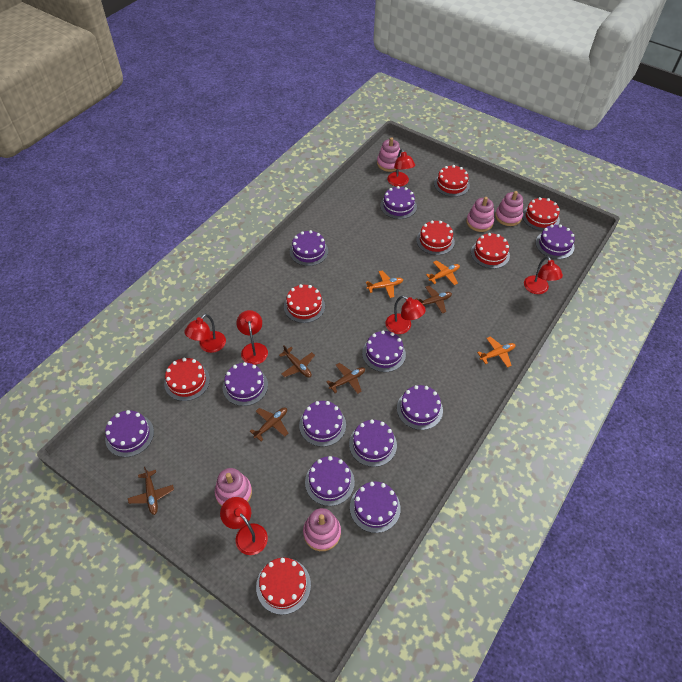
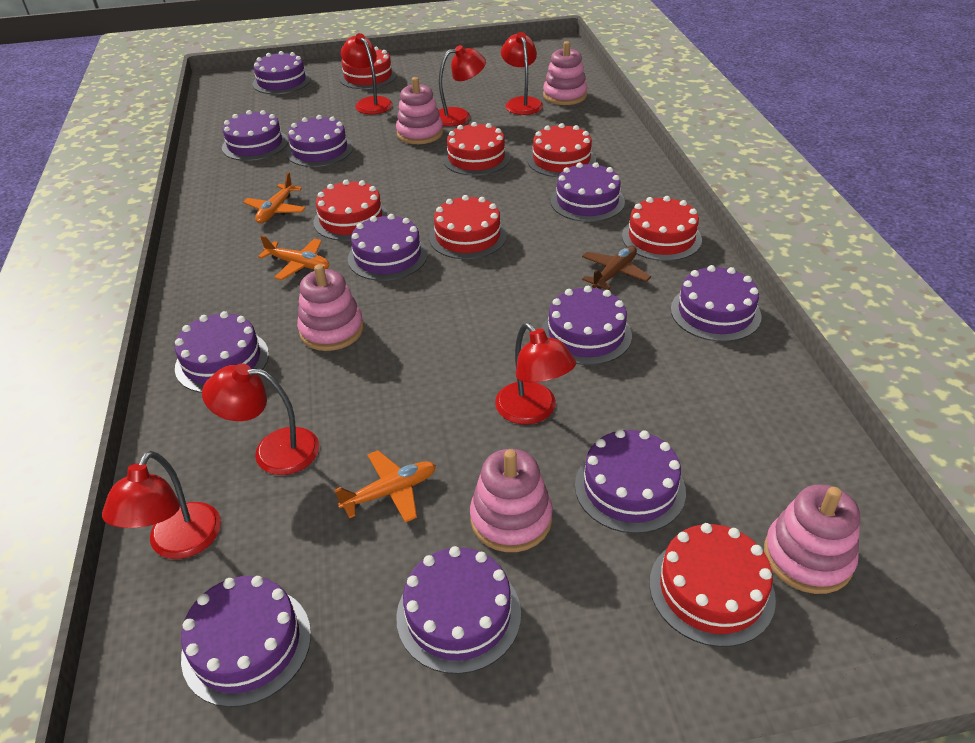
brown plane: [128,467,174,515] [250,408,288,442] [279,345,315,378] [326,363,365,394] [415,286,452,313] = 5 -> [582,246,651,290] = 1

